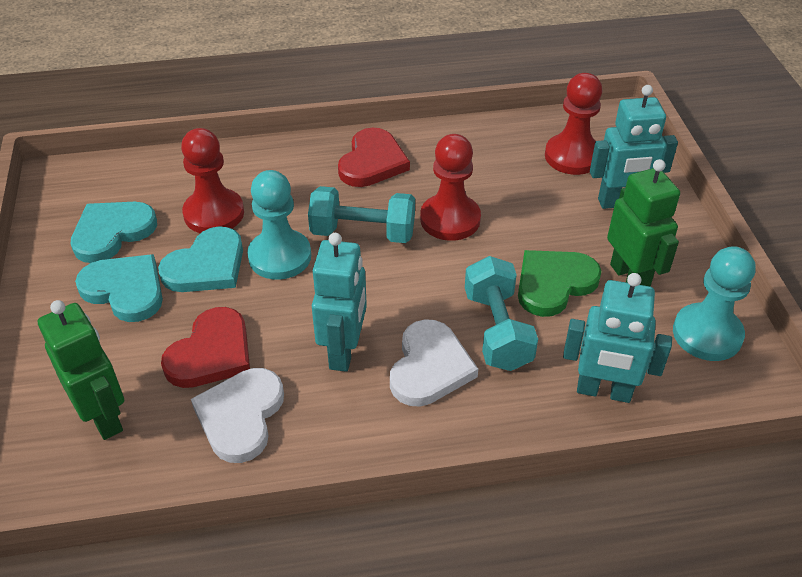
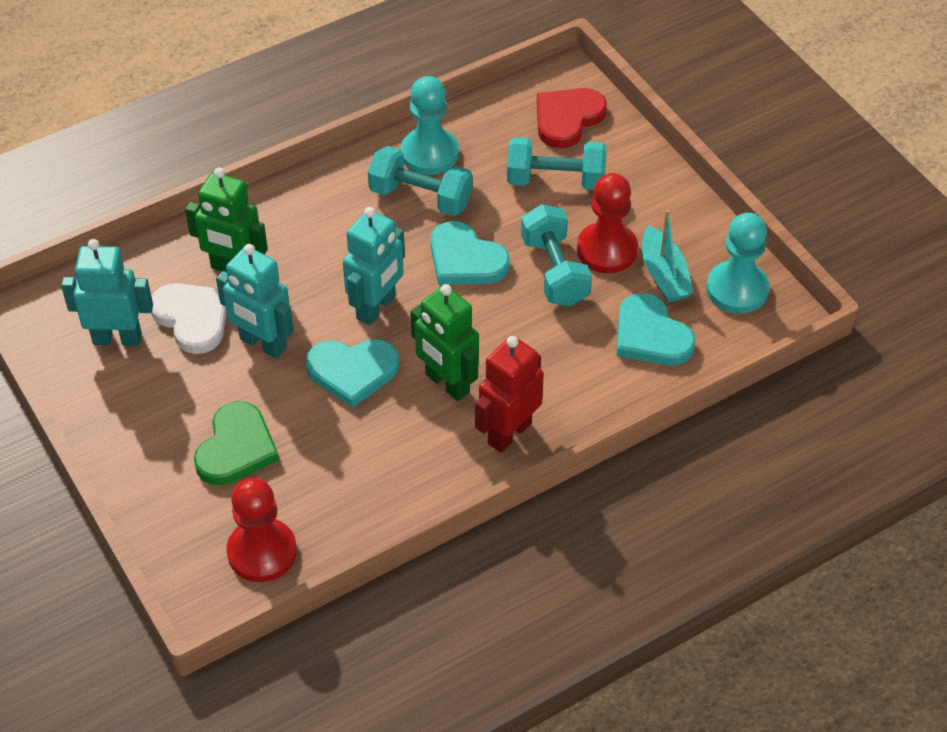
red heart: [161,307,250,388] [338,128,410,187] = 2 -> [537,88,607,148] = 1
red pawn: [181,128,244,233] [420,134,481,241] [545,73,602,175] = 3 -> [226,478,297,582] [577,173,638,273] = 2
red robot: none = 0 -> [475,336,544,453] = 1
turquoise boat: none = 0 -> [642,210,694,302] = 1
turquoise dumbbell: [308,186,415,243] [465,256,538,371] = 2 -> [368,146,473,216] [507,137,607,190] [521,204,592,306] = 3
white heart: [191,368,284,463] [390,319,478,407] = 2 -> [151,283,227,354] = 1

